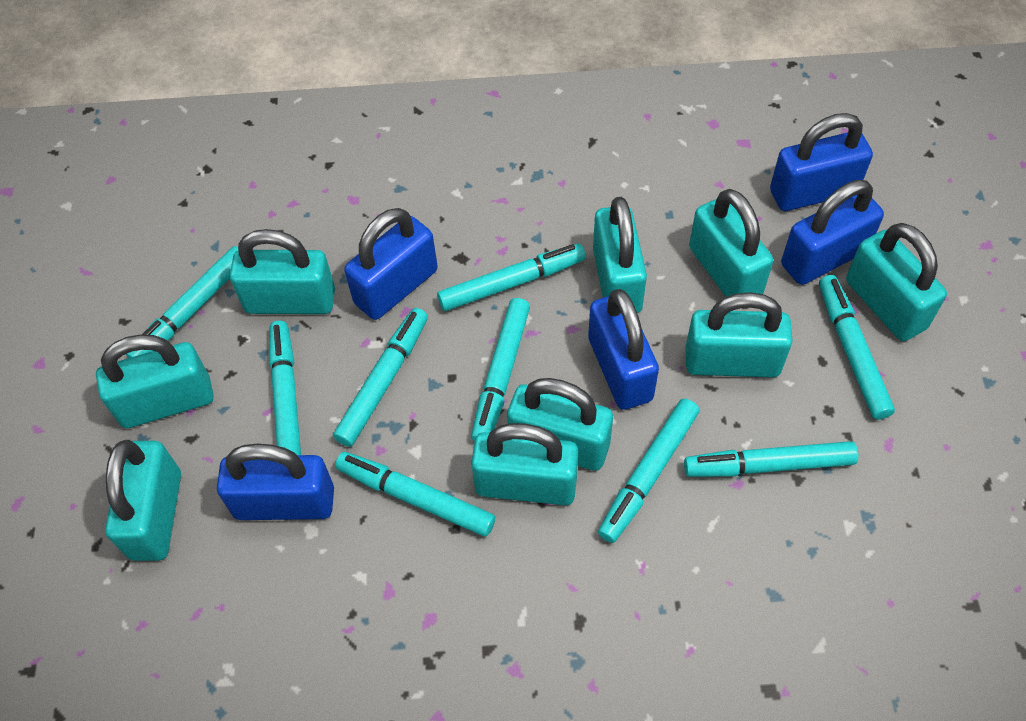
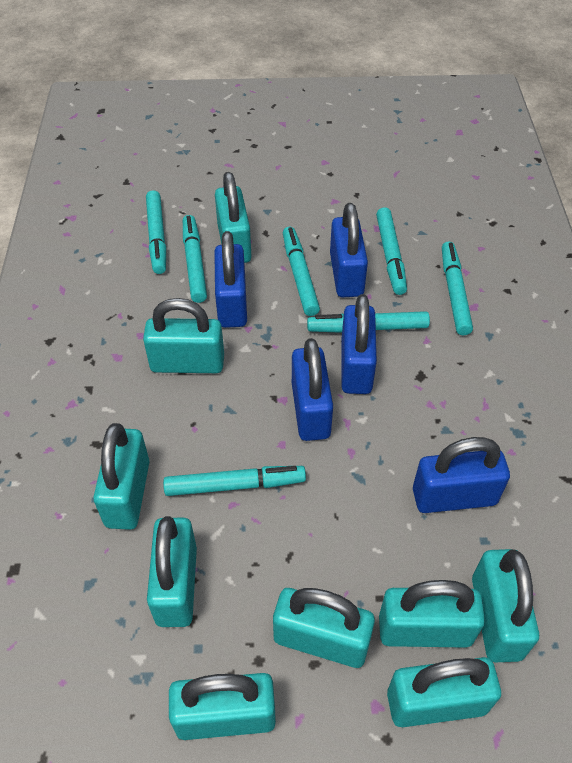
turquoise marker: [126,246,238,358] [269,321,301,455] [333,308,428,447] [335,452,495,537] [437,244,586,311] [471,298,530,442] [598,399,699,543] [684,441,859,477] [819,275,895,420] = 9 -> [146,190,166,274] [163,466,306,496] [183,215,207,303] [283,227,320,316] [307,311,430,333] [376,207,407,295] [442,242,473,335] = 7

